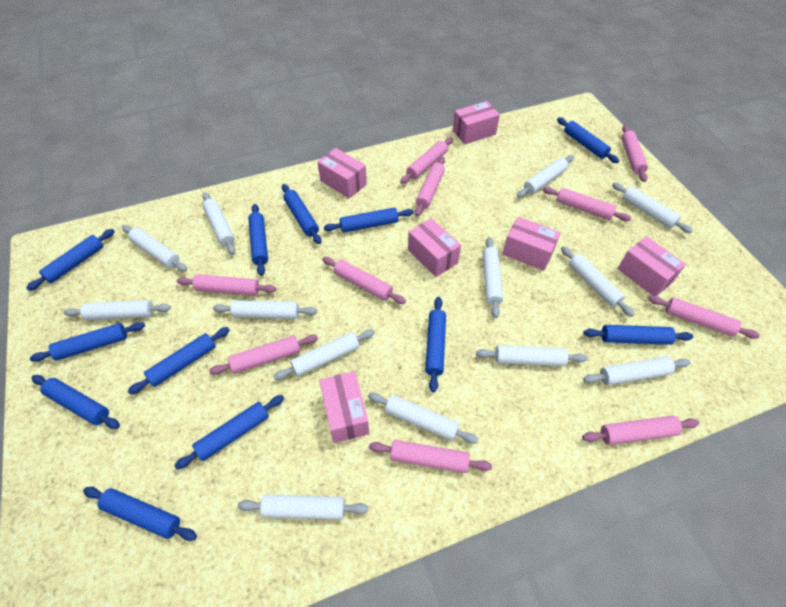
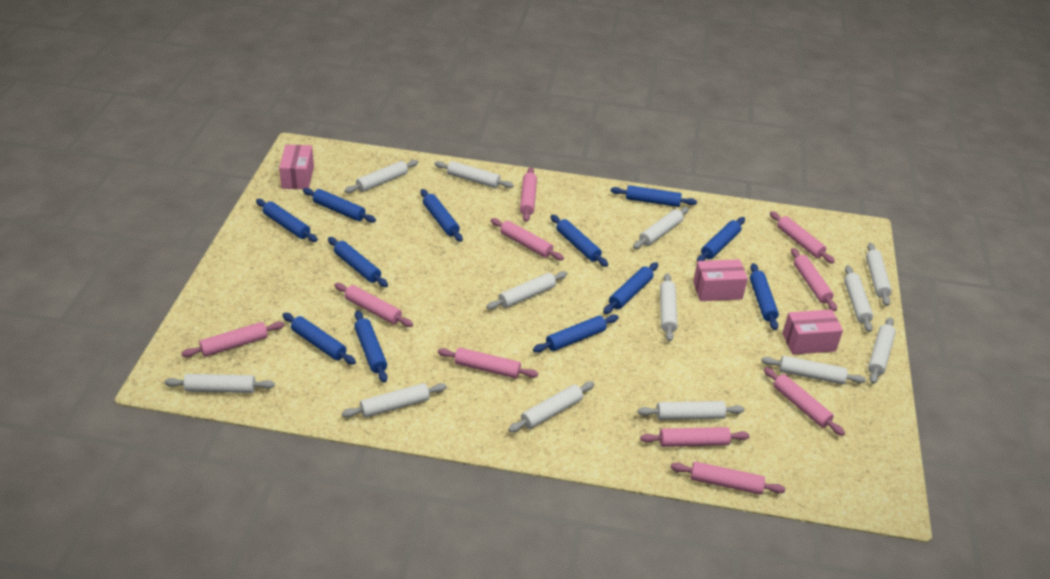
pink box: [317,148,367,199] [319,371,369,443] [408,218,461,277] [453,101,500,144] [502,217,561,271] [618,236,686,296] = 6 -> [279,145,314,189] [693,259,748,301] [782,309,843,355] = 3

